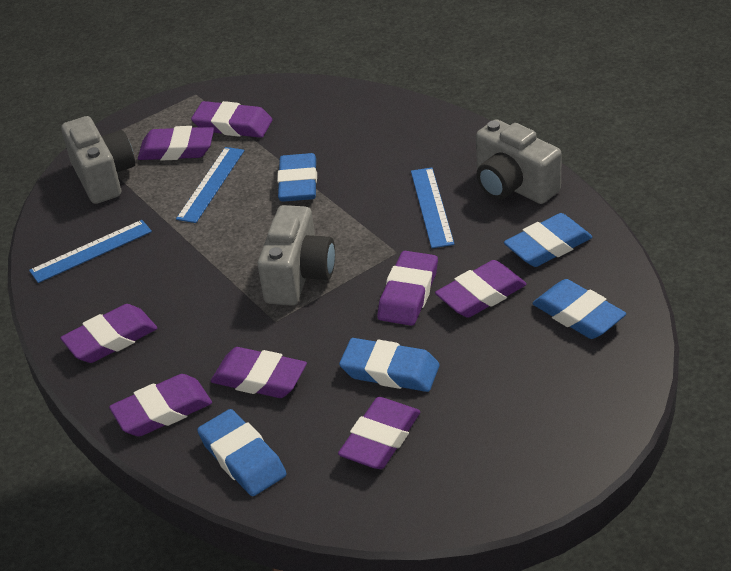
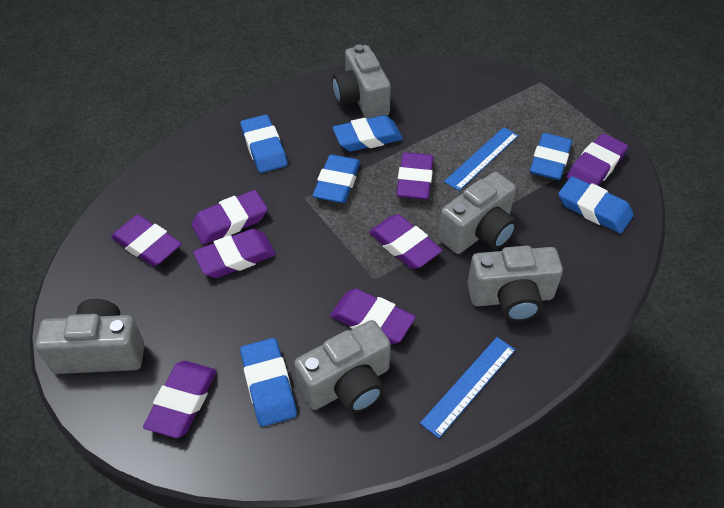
blue eraser: [197,409,286,496] [277,153,317,202] [339,338,440,392] [504,213,592,267] [532,279,626,339] = 5 -> [240,115,287,173] [240,338,297,427] [313,155,360,203] [333,115,403,152] [530,133,572,180] [558,176,634,234] = 6
blue ruler: [29,220,152,283] [176,147,245,223] [411,167,454,248] = 3 -> [420,337,516,438] [444,127,519,191] = 2
grey camera: [61,116,135,204] [257,205,335,306] [476,119,562,204] = 3 -> [35,299,145,374] [294,320,391,413] [332,45,391,119] [438,172,517,254] [467,246,563,322] = 5

